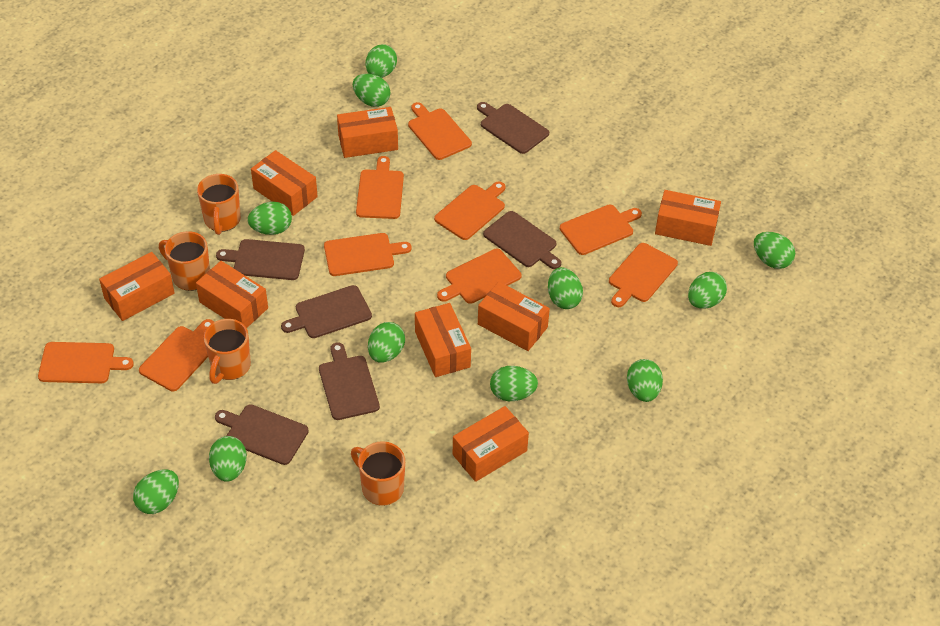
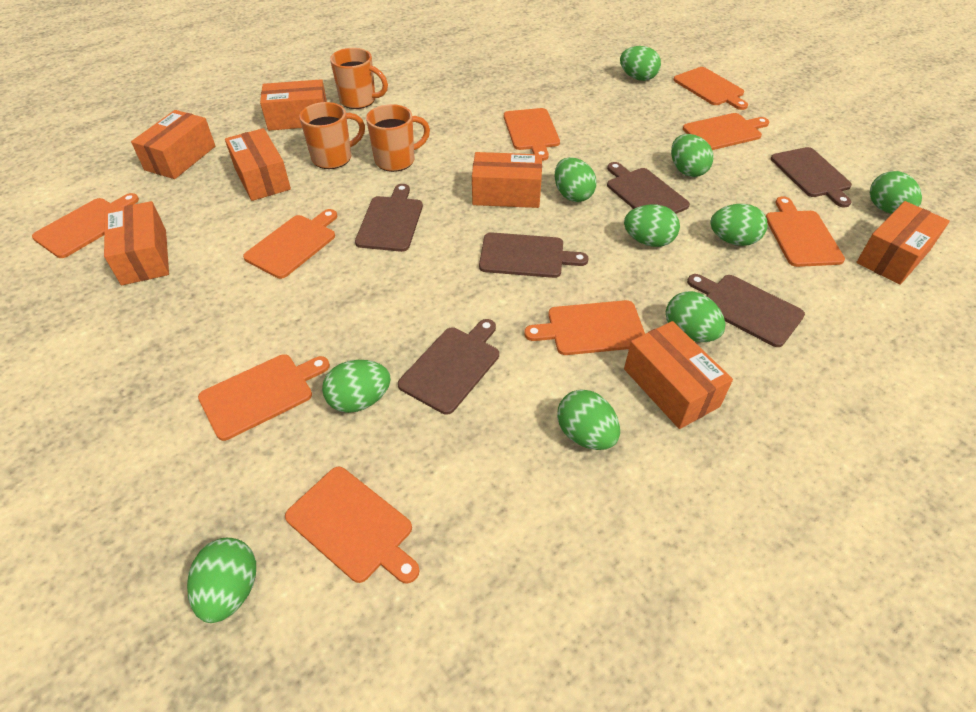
green egg: [133,469,179,514] [209,436,247,482] [248,202,292,235] [353,74,390,107] [366,44,397,78] [368,322,405,362] [490,366,538,401] [548,267,583,309] [627,359,663,402] [688,272,727,309] [754,232,795,269] = 11 -> [187,538,256,623] [322,360,391,413] [555,157,597,202] [557,389,620,450] [620,46,661,81] [624,204,680,247] [666,291,725,342] [671,134,714,177] [710,204,768,246] [870,171,922,214] = 10
orange box: [99,252,175,321] [196,261,268,328] [251,150,318,216] [337,107,398,158] [415,303,471,377] [453,406,529,482] [478,282,550,351] [655,190,721,246] = 8 -> [104,201,169,285] [131,110,215,179] [225,128,291,201] [260,79,327,131] [472,152,542,208] [624,321,733,429] [856,201,950,285] = 7
orange mug: [159,231,210,291] [197,174,241,235] [204,319,251,384] [351,441,405,506] = 4 -> [299,102,365,169] [330,48,388,109] [366,104,430,172] = 3

